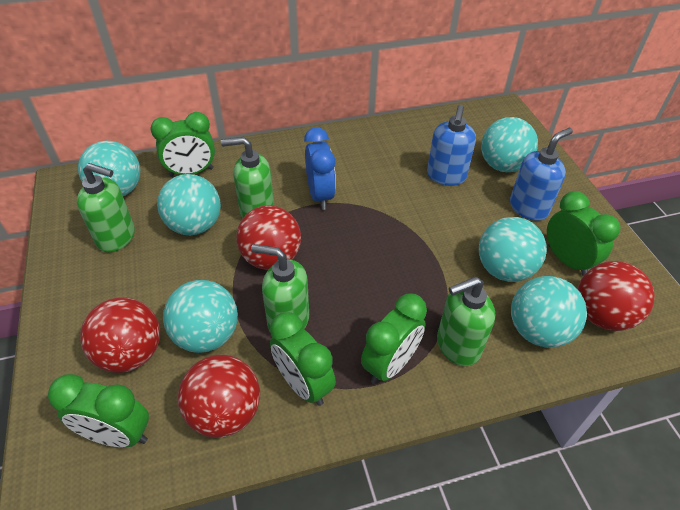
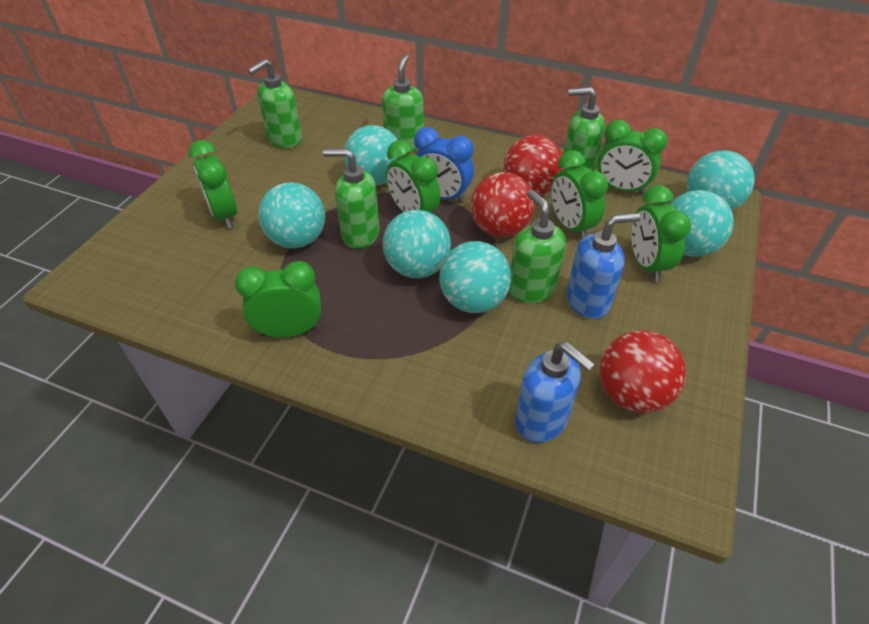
green clock: [48,374,149,447] [150,112,215,177] [270,312,336,406] [361,294,427,384] [547,191,620,276] = 5 -> [189,140,237,229] [235,261,321,338] [386,140,441,213] [551,150,608,239] [597,120,667,195] [631,185,691,282] = 6
green soap dispenser: [77,163,135,252] [221,137,274,219] [251,244,309,331] [437,277,495,366] = 4 -> [248,59,302,148] [323,148,380,249] [382,54,424,152] [509,190,566,303] [564,87,605,171] = 5
red ball: [80,298,160,373] [178,355,260,438] [236,205,301,270] [578,261,655,331] = 4 -> [470,172,535,237] [504,135,564,195] [599,330,686,413] = 3

